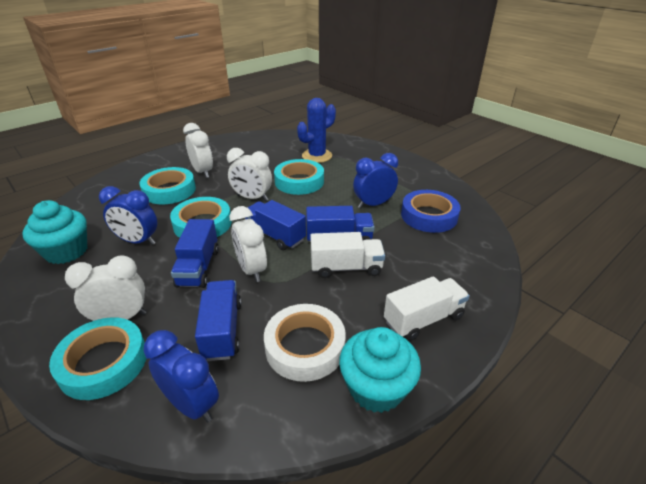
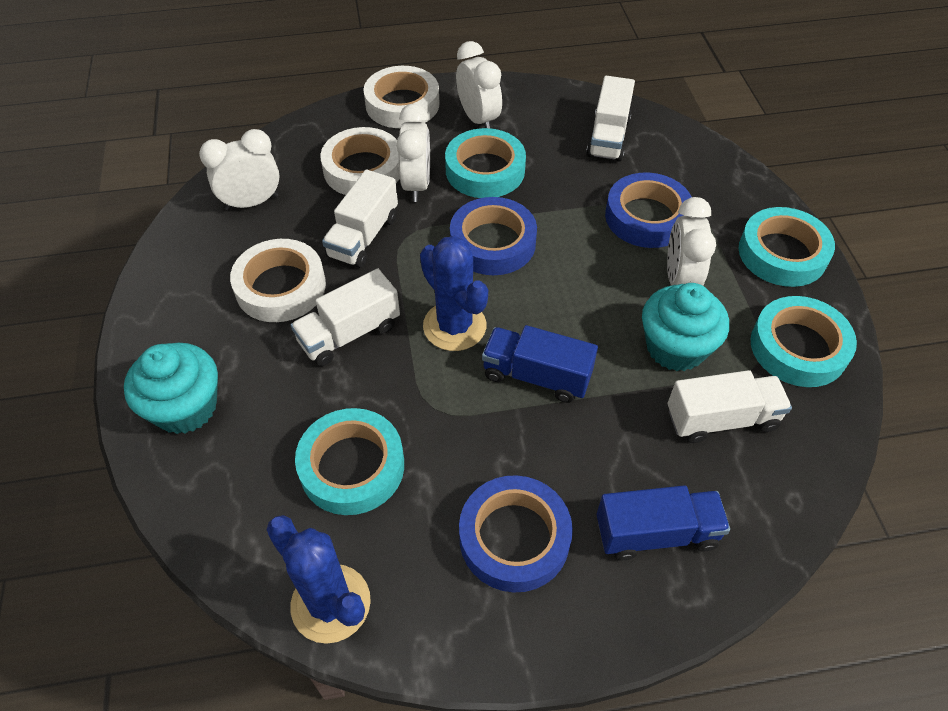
blue cactus: [297,98,336,163] = 1 -> [266,515,371,644] [420,236,488,351] = 2
blue clock: [99,186,157,245] [143,330,219,422] [353,153,398,209] = 3 -> none = 0
blue tape: [401,190,461,233] = 1 -> [450,197,537,275] [459,475,573,592] [605,173,692,248] = 3
blue truck: [171,219,219,288] [195,280,241,361] [245,200,306,250] [306,206,374,242] = 4 -> [482,325,598,403] [597,485,730,560] = 2
white tape: [264,304,346,382] = 1 -> [230,239,326,322] [320,127,400,195] [363,66,439,128] = 3
white truck: [310,232,385,278] [384,276,470,341] = 2 -> [291,268,400,366] [322,170,398,268] [586,76,635,162] [668,370,792,443] = 4

